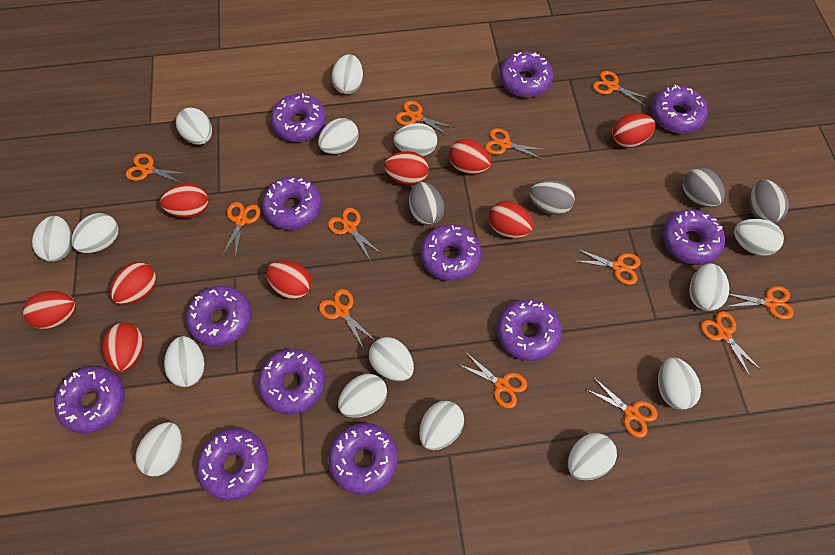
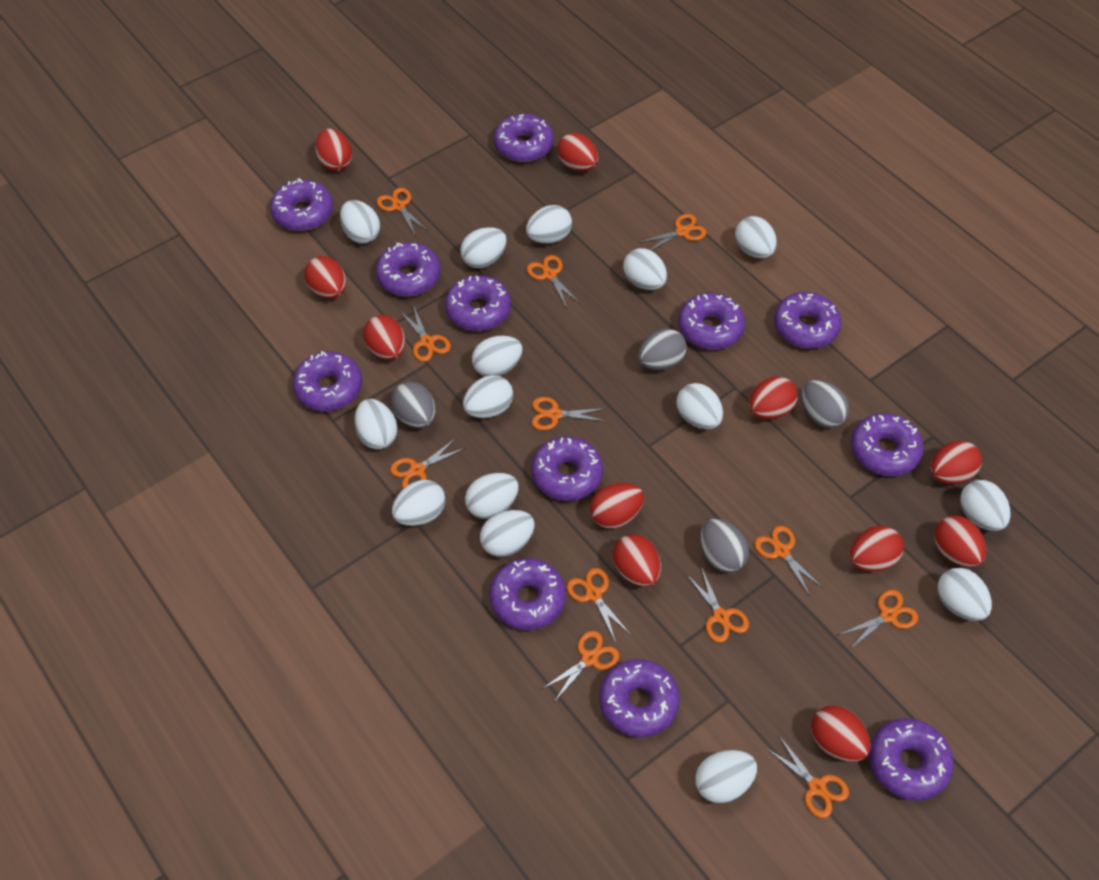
red egg: [23,291,76,329] [102,323,144,372] [110,262,156,305] [160,183,208,218] [266,260,312,300] [384,151,429,185] [449,139,491,174] [489,201,533,238] [612,113,656,148] = 9 -> [305,256,346,298] [315,129,352,171] [363,315,405,360] [557,133,598,171] [590,483,644,529] [613,534,661,587] [749,376,798,420] [811,706,871,762] [849,526,904,572] [930,440,982,484] [934,516,986,567] = 11

